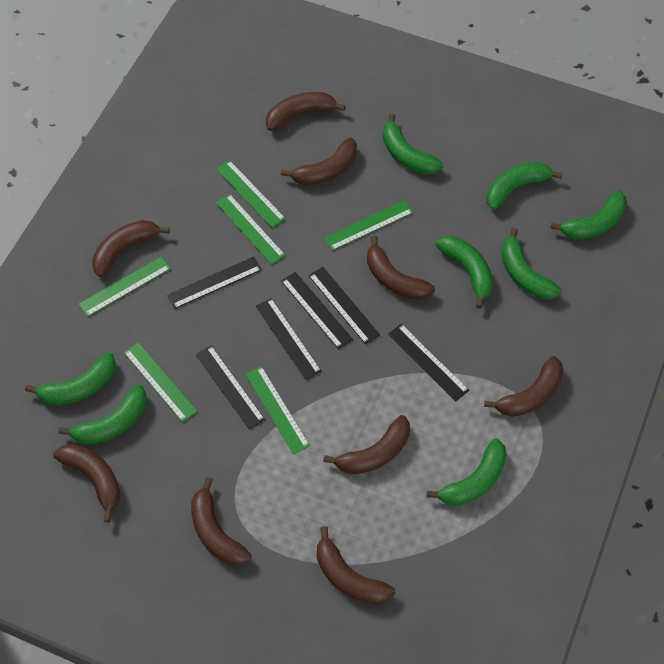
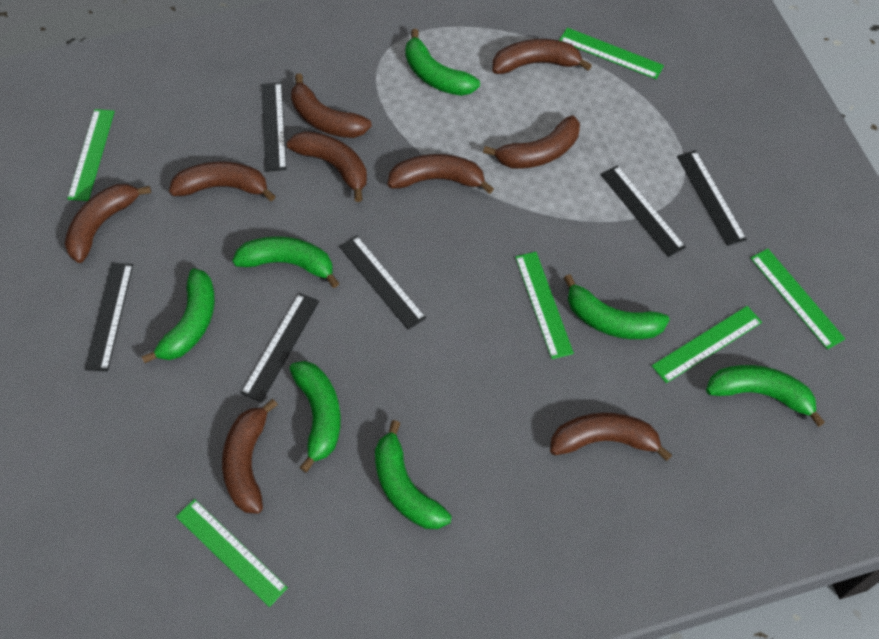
green banana: [25,352,116,405] [58,385,147,445] [383,113,443,175] [427,439,507,506] [435,236,493,309] [486,162,563,210] [501,228,561,299] [550,190,627,240] = 8 -> [141,269,215,363] [232,236,339,288] [289,361,341,473] [375,420,452,529] [405,29,480,96] [564,274,670,339] [706,365,825,427] = 7

